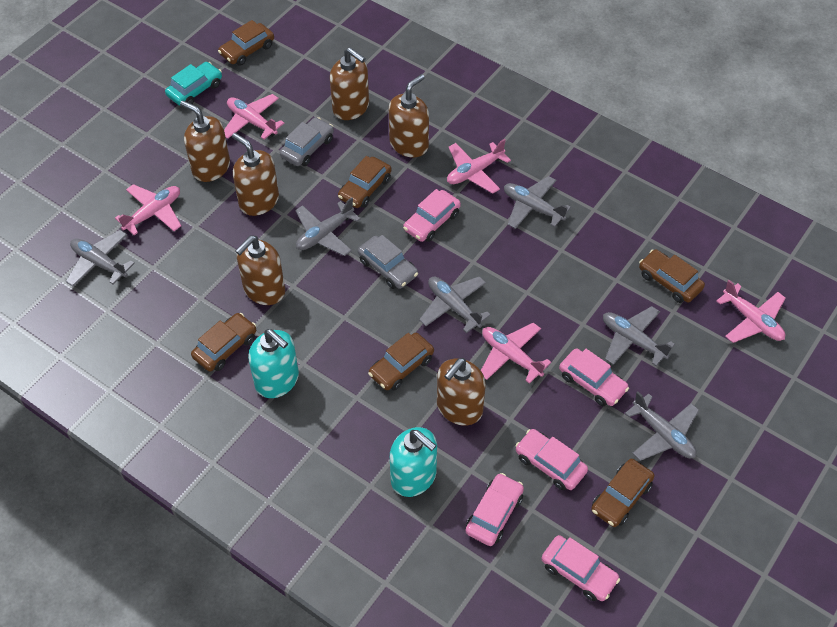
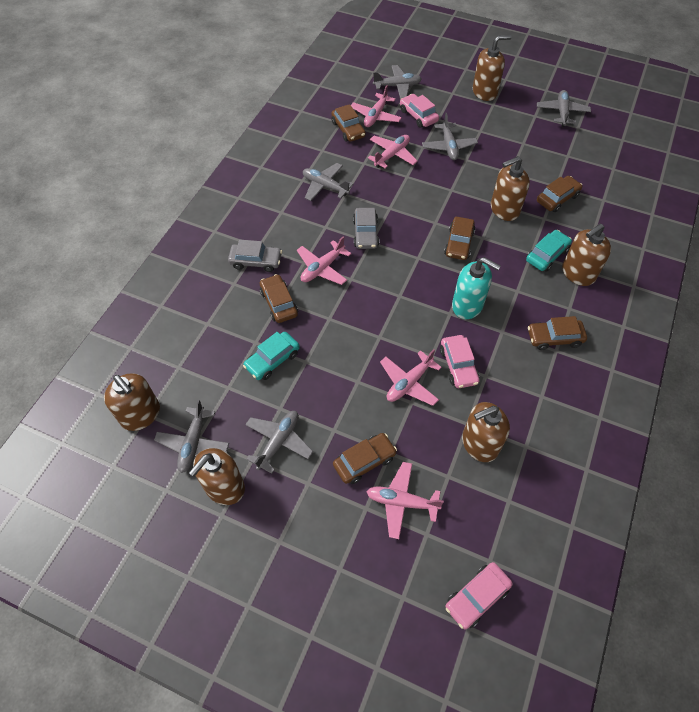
pink car: [403,189,461,242] [466,473,524,546] [515,429,588,490] [541,535,620,601] [559,349,629,406] = 5 -> [400,94,439,128] [440,335,479,388] [445,562,513,629] = 3
turquoise car: [165,62,222,106] = 1 -> [243,332,300,380] [526,230,572,272] = 2
turquoise soap dispenser: [248,329,299,398] [390,427,437,497] = 2 -> [452,257,501,319] = 1

